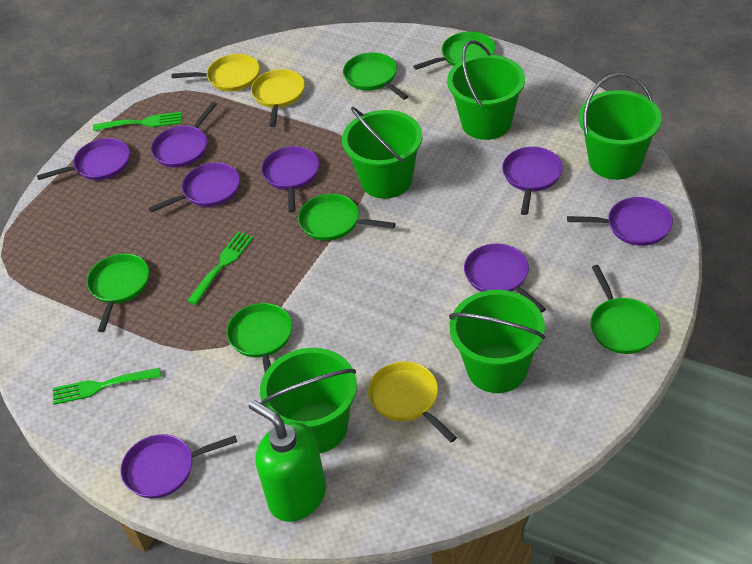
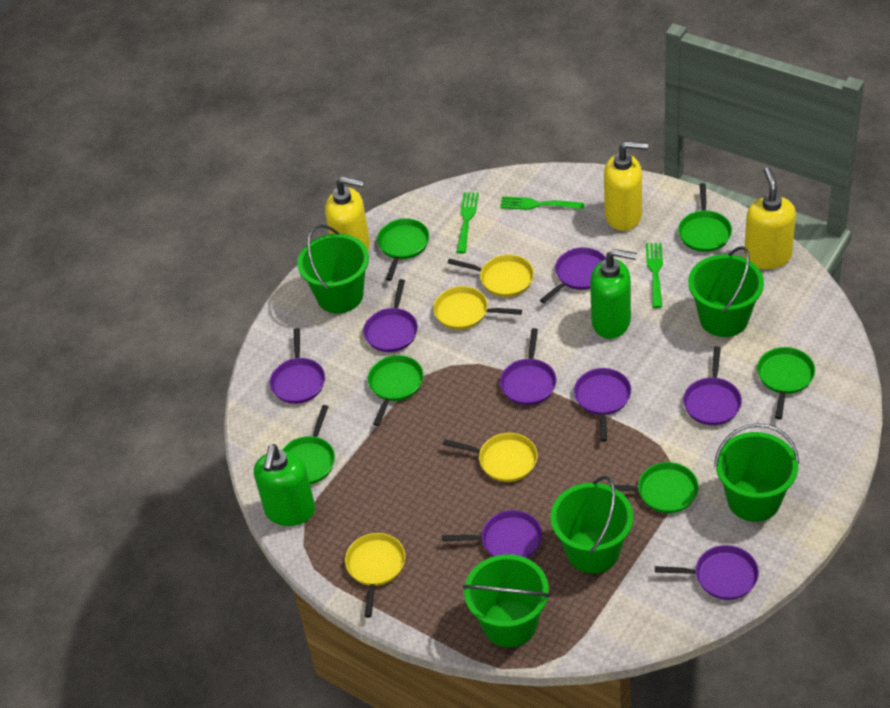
green soap dispenser: [249,400,326,522] = 1 -> [254,444,315,526] [590,249,637,339] = 2
yellow pan: [172,54,260,91] [251,69,305,127] [368,361,457,442] = 3 -> [345,533,405,618] [433,286,522,330] [443,433,537,482] [448,255,534,297] = 4
yellow soap dispenser: none = 0 -> [325,176,370,250] [604,141,648,231] [744,167,796,269] = 3

